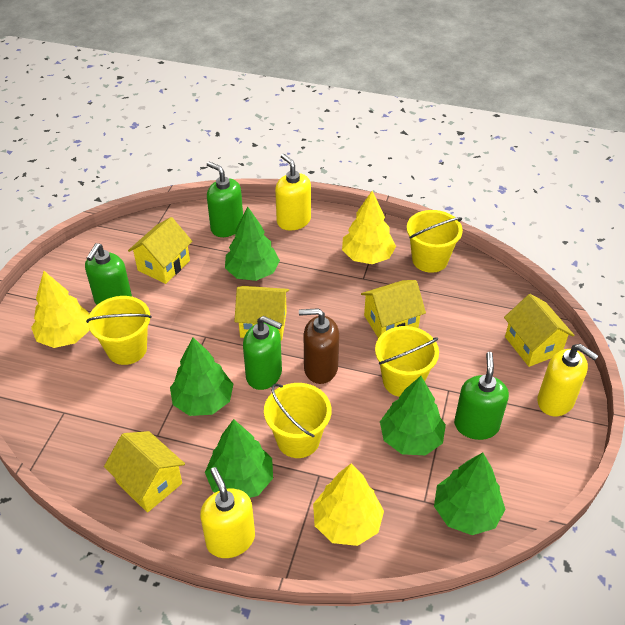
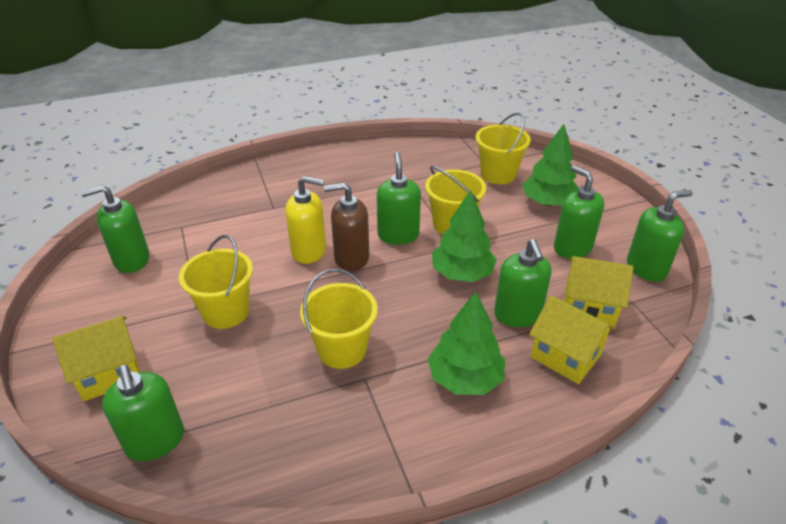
green soap dispenser: [85,243,132,305] [207,162,243,237] [243,316,282,390] [454,352,509,440] = 4 -> [80,185,150,273] [102,365,184,461] [377,152,421,245] [494,239,552,327] [554,166,604,259] [627,190,693,282] = 6
green tree: [170,337,233,416] [205,419,273,498] [225,207,280,281] [380,376,446,455] [434,453,506,535] = 5 -> [428,292,505,395] [432,190,497,282] [522,124,579,206] = 3
yellow house: [104,431,185,512] [128,217,192,284] [234,286,289,341] [361,280,426,338] [504,294,575,367] = 5 -> [52,316,140,401] [529,295,616,384] [565,256,633,327] = 3
yellow soap dispenser: [200,467,255,558] [275,154,311,231] [537,344,598,416] = 3 -> [285,176,326,264] = 1
yellow tree: [31,271,90,348] [313,464,384,546] [342,191,396,264] = 3 -> none = 0

